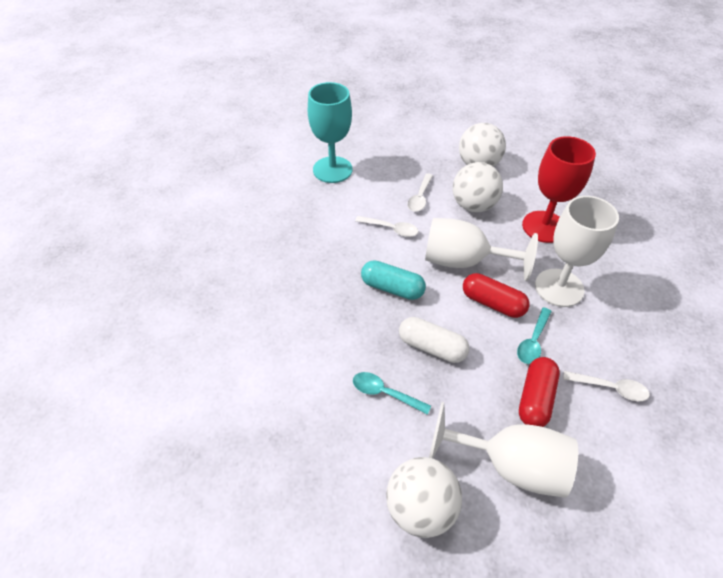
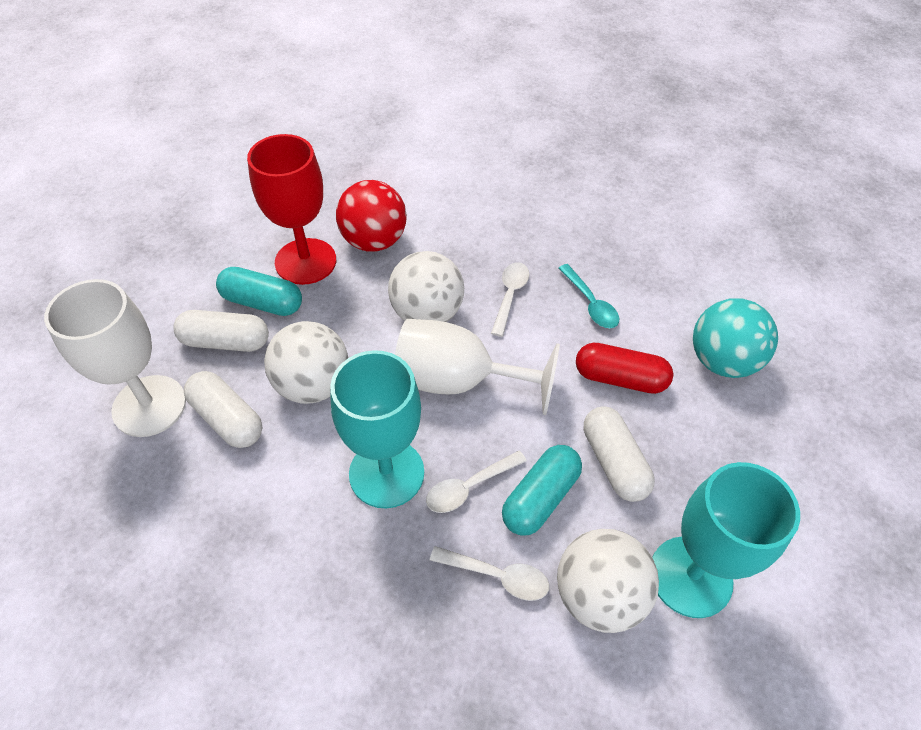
red ball: none = 0 -> [336,180,407,252] = 1
red capsule: [463,273,530,318] [519,357,560,427] = 2 -> [576,343,673,394] = 1
turquoise ball: none = 0 -> [693,299,778,378] = 1
turquoise capsule: [361,260,426,300] = 1 -> [216,267,302,316] [502,445,582,536] = 2
turquoise goblet: [308,82,353,183] = 1 -> [330,350,424,508] [652,462,800,618] = 2
turquoise spoon: [353,372,431,415] [517,307,552,364] = 2 -> [559,264,619,328] = 1
white capsule: [399,317,470,363] = 1 -> [173,310,269,352] [184,371,263,448] [584,406,655,502] = 3
white goblet: [425,218,538,281] [429,402,578,498] [535,196,619,307] = 3 -> [44,279,186,437] [395,319,560,415] = 2

